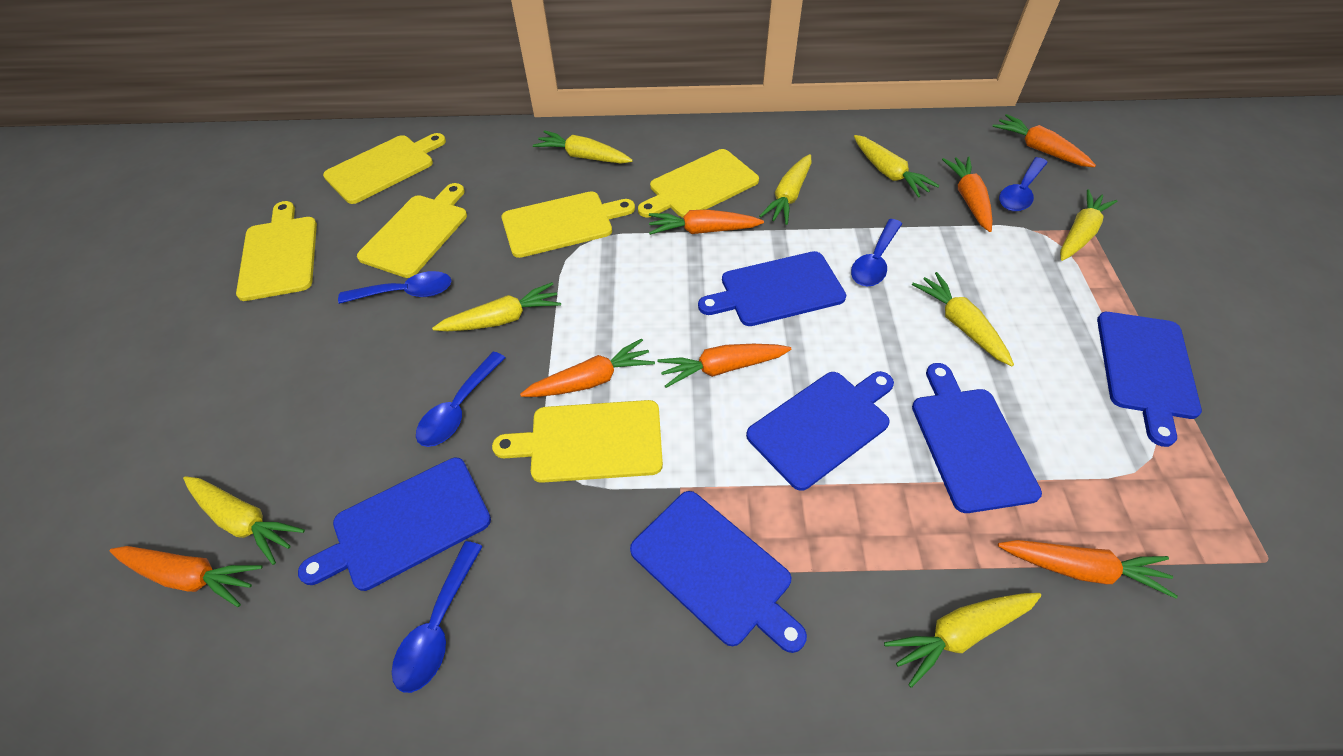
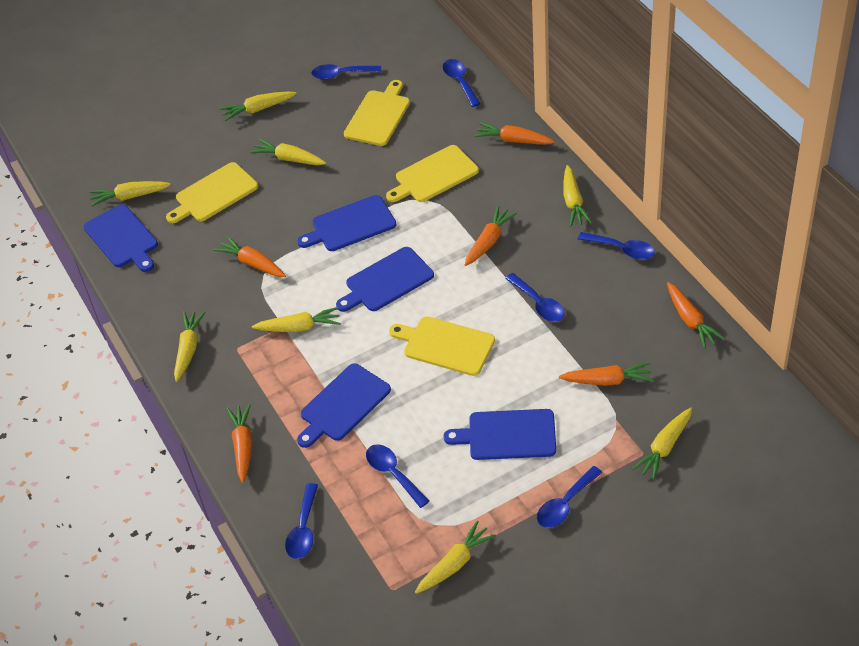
blue cutting board: [298,458,491,591] [630,491,807,653] [698,251,846,326] [746,371,894,491] [912,363,1042,513] [1097,312,1202,447] = 6 -> [83,204,158,272] [297,195,397,251] [297,363,391,448] [336,247,434,312] [444,409,556,460] = 5
blue spoon: [338,271,451,304] [392,541,483,693] [416,352,506,447] [851,219,902,286] [999,157,1048,211] = 5 -> [285,483,318,559] [311,64,381,79] [366,444,429,508] [443,59,481,107] [505,273,565,322] [537,466,602,528] [578,232,655,260] = 7
orange carrot: [110,546,263,607] [520,338,655,397] [649,209,764,235] [657,344,791,388] [942,156,992,232] [992,114,1096,167] [998,540,1178,598] = 7 -> [214,236,286,277] [227,404,252,483] [465,206,517,266] [474,122,555,145] [559,362,653,386] [667,282,725,348] = 6
yellow cutting board: [236,201,317,301] [323,133,446,204] [357,183,467,278] [492,400,663,483] [502,191,635,258] [638,149,759,218] = 6 -> [166,162,258,223] [344,80,410,146] [386,145,479,202] [389,316,495,376] = 4

